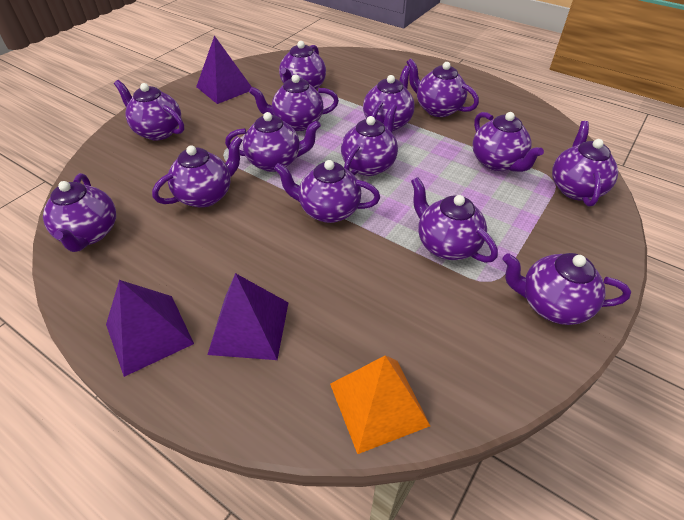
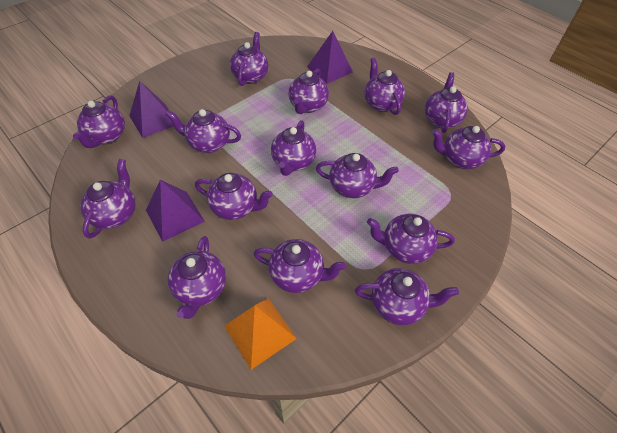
purple teapot: [43,173,116,252] [114,80,184,140] [152,136,243,208] [225,112,321,172] [249,74,339,131] [274,160,380,223] [279,41,326,89] [341,104,398,176] [363,66,415,131] [406,59,479,117] [411,177,498,263] [473,112,544,172] [503,253,631,325] [552,121,618,207] = 14 -> [73,95,125,148] [80,159,136,238] [166,109,241,153] [168,236,226,319] [195,173,273,220] [230,32,268,86] [254,239,346,293] [271,120,316,176] [289,68,329,114] [316,153,399,198] [355,268,459,325] [364,58,405,115] [367,214,455,264] [425,72,468,133] [432,126,505,169] = 15

